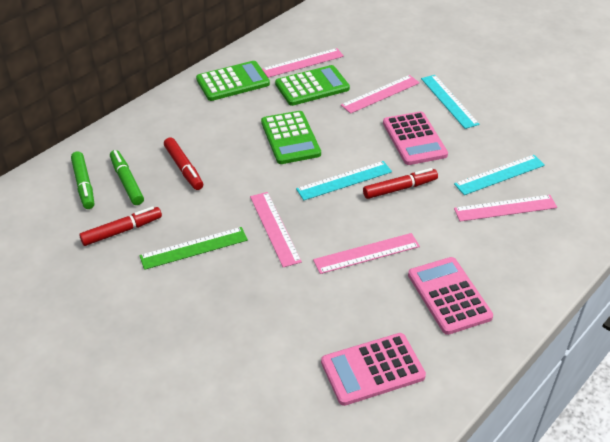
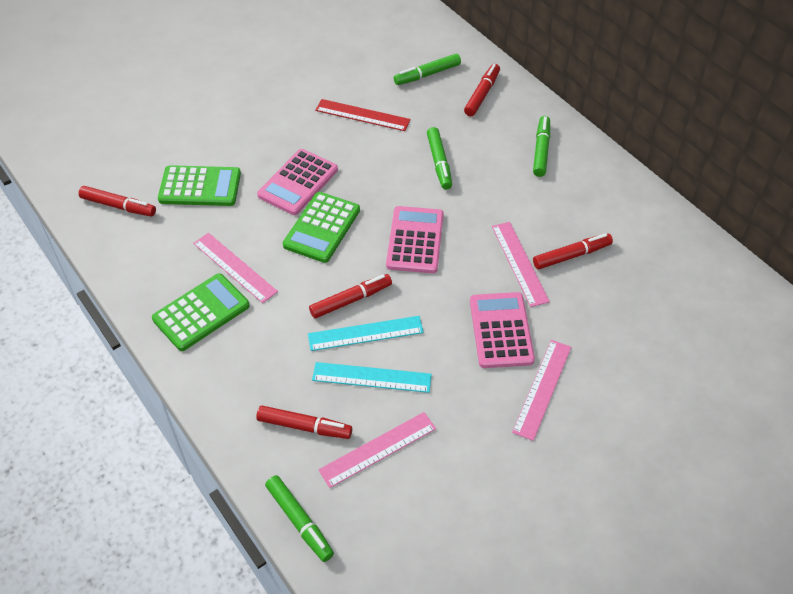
green marker: [71,152,94,209] [110,150,144,205] = 2 -> [265,475,334,562] [394,54,461,85] [427,127,452,189] [533,116,550,177] = 4
green ruler: [139,227,248,270] = 1 -> none = 0
pink ruler: [250,192,302,267] [262,48,344,78] [313,233,420,274] [341,75,420,114] [454,195,557,222] = 5 -> [193,233,278,303] [318,412,436,488] [492,222,550,307] [512,340,571,441] = 4
red marker: [79,206,162,246] [164,137,203,190] [363,168,438,199] = 3 -> [79,186,156,217] [256,406,352,439] [309,274,392,319] [464,64,500,116] [533,233,613,270] = 5
red ruler: none = 0 -> [315,99,410,131] = 1
turquoise ruler: [296,161,392,200] [421,75,480,129] [454,155,545,195] = 3 -> [308,316,424,351] [312,362,432,393] = 2

